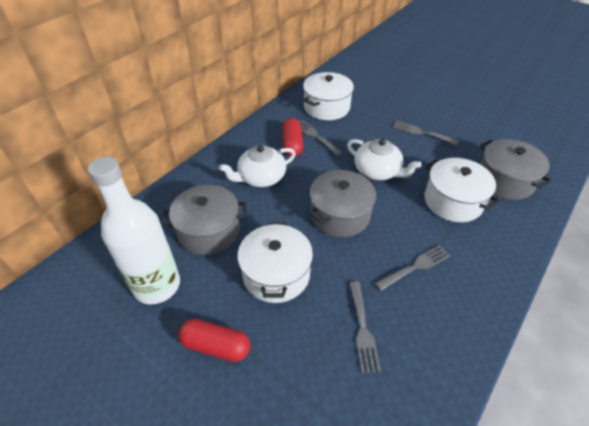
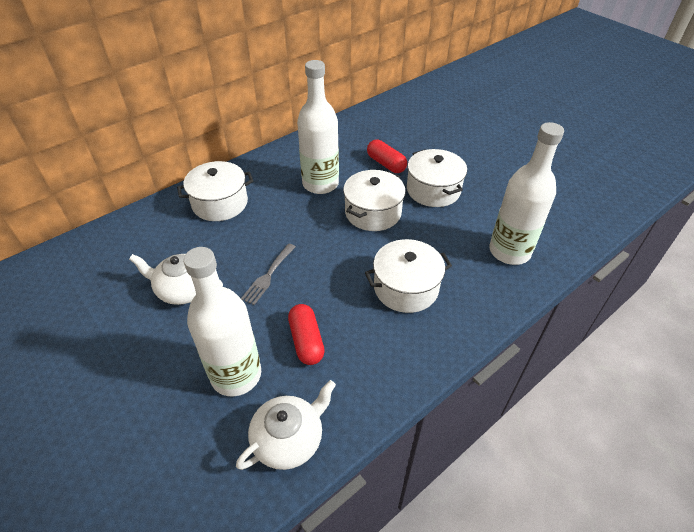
grey fork: [299,120,343,156] [350,281,381,373] [375,245,450,291] [393,121,459,145] = 4 -> [241,244,295,305] = 1
grey pot: [162,185,247,255] [309,170,376,237] [480,139,552,200] = 3 -> none = 0
white bottle: [88,157,180,304] = 1 -> [183,247,261,396] [297,60,339,194] [489,122,564,265] = 3
white pot: [238,222,313,303] [303,72,354,120] [424,158,500,222] = 3 -> [177,161,253,221] [343,170,406,231] [365,239,452,313] [407,149,467,207] = 4

